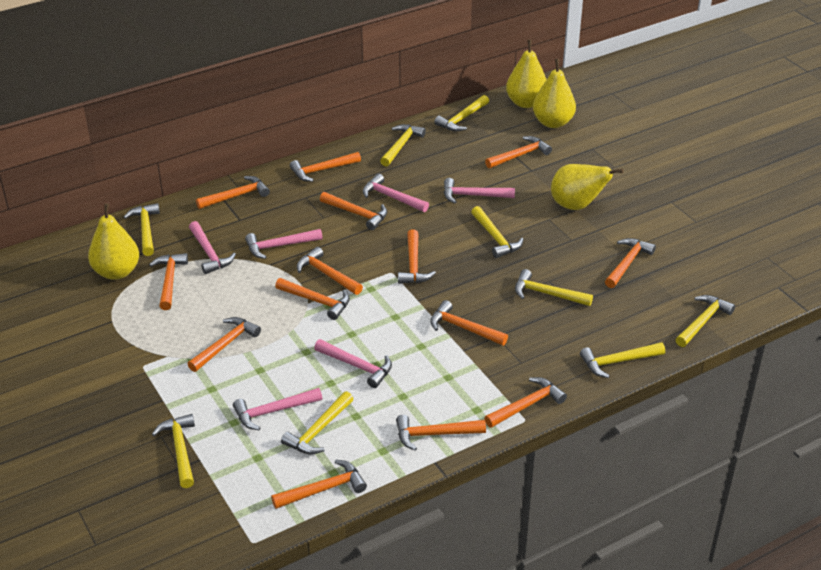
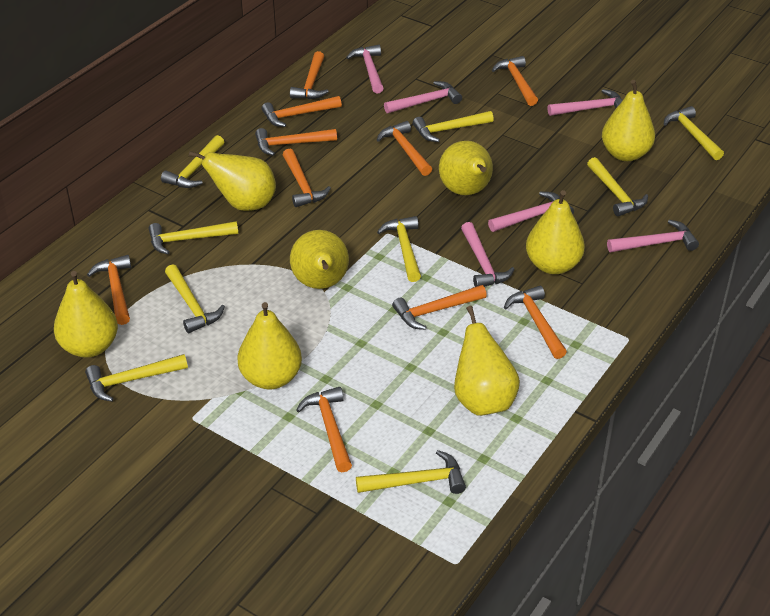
orange hammer: [149,253,188,310] [188,317,261,372] [196,176,270,209] [271,460,367,509] [275,278,350,320] [290,152,361,182] [297,247,363,295] [320,192,387,230] [396,415,486,451] [398,229,436,284] [430,300,508,346] [484,377,567,428] [485,136,552,168] [605,238,656,288] = 14 -> [87,255,131,325] [255,128,337,156] [261,96,342,127] [283,149,331,207] [290,51,329,99] [296,387,352,472] [377,121,432,176] [392,285,487,330] [492,56,538,106] [504,286,567,359] = 10
yellow pear: [88,203,139,280] [506,40,547,108] [533,59,576,128] [551,164,624,210] = 4 -> [54,271,118,358] [189,151,276,211] [237,302,302,389] [290,230,349,289] [439,141,493,195] [454,306,520,416] [526,190,585,274] [602,80,655,161] = 8

